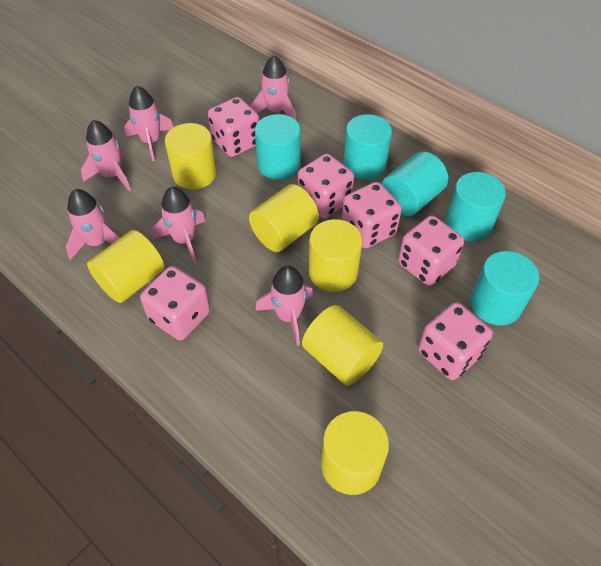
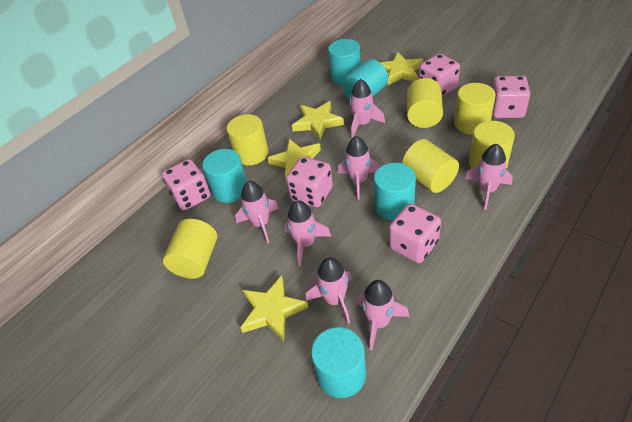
pink dice: [140,266,210,340] [208,97,259,157] [298,154,354,219] [342,182,402,248] [398,216,464,286] [418,302,493,380] = 6 -> [162,159,211,211] [286,157,333,207] [389,204,441,263] [419,54,460,97] [492,76,530,118] = 5
pink rocket: [66,189,120,260] [81,120,131,191] [124,86,174,161] [152,187,206,264] [251,55,296,120] [255,266,314,346] = 6 -> [235,181,279,243] [285,200,331,266] [306,257,352,324] [338,136,380,200] [350,79,385,138] [357,280,409,350] [465,144,513,210] = 7
yellow star: none = 0 -> [240,275,308,341] [268,139,321,182] [292,101,344,140] [380,52,423,85] = 4

